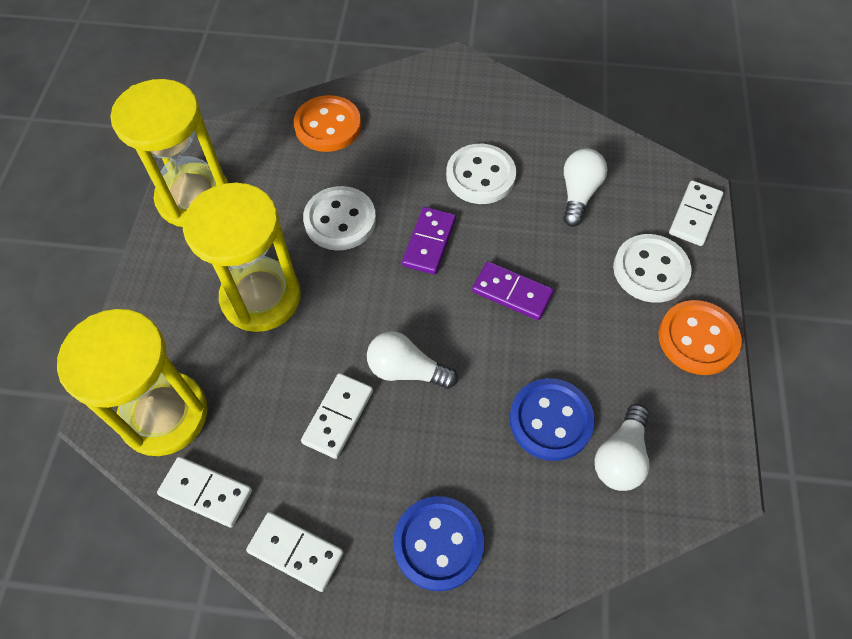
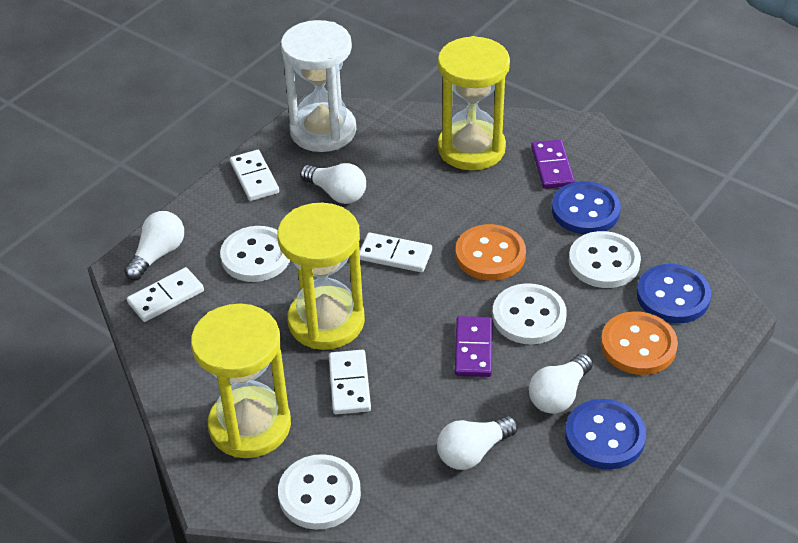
blue button: [393,496,484,591] [510,378,595,461] = 2 -> [552,181,621,234] [565,399,646,469] [637,264,711,323] = 3
white button: [303,186,376,251] [446,144,516,204] [613,234,692,303] = 3 -> [220,226,290,282] [278,454,361,530] [493,283,567,344] [569,231,641,288] = 4
white hourglass: none = 0 -> [281,20,356,152] = 1
white light bulb: [367,331,458,389] [563,148,607,227] [595,404,649,491] = 3 -> [124,211,184,280] [300,163,366,204] [437,416,518,470] [529,353,593,414] = 4

